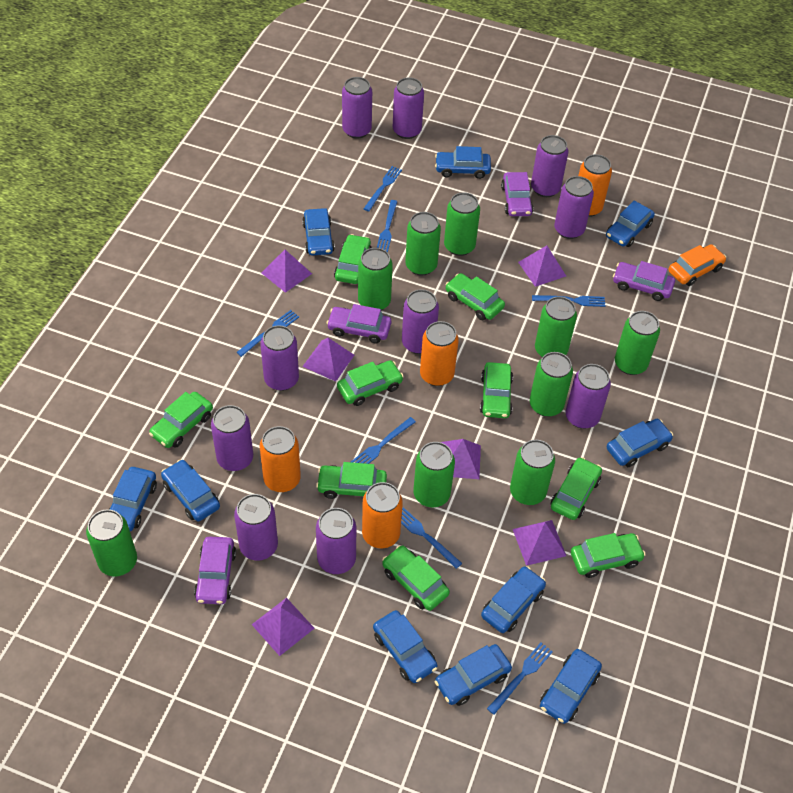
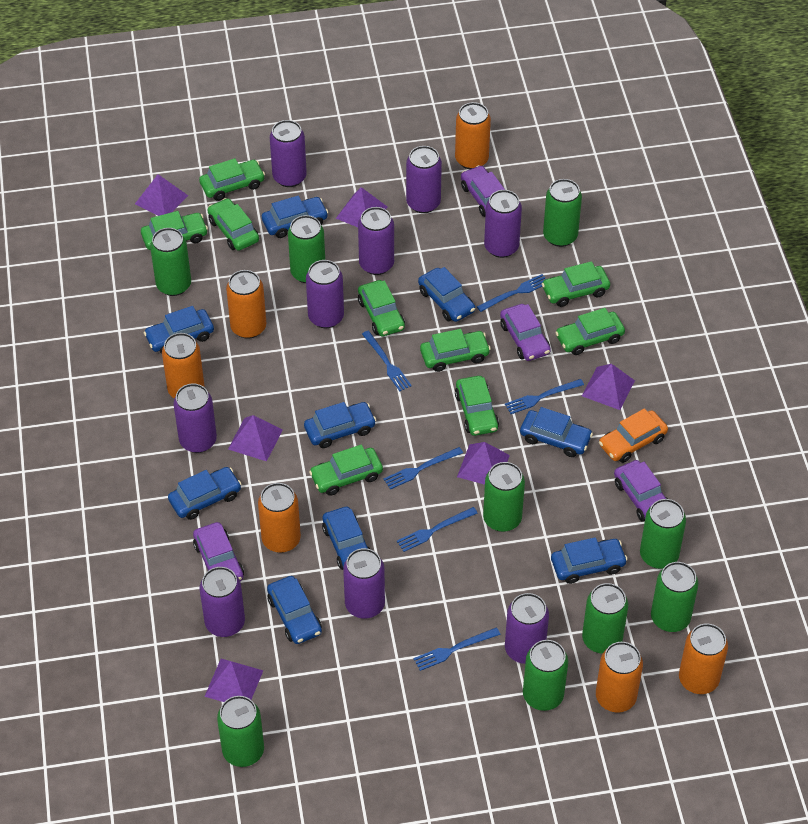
blue car: [108,467,157,532] [161,460,220,521] [302,208,335,256] [373,610,438,683] [435,146,491,179] [435,644,512,706] [481,566,546,633] [540,649,602,724] [606,201,655,247] [607,419,673,467] = 10 -> [144,306,214,354] [168,467,241,520] [262,196,328,238] [267,576,322,644] [304,402,376,448] [322,507,370,570] [418,267,475,322] [520,407,593,457] [551,537,628,584] = 9
blue fork: [236,310,299,357] [351,417,416,464] [363,166,402,211] [377,200,398,252] [401,507,462,569] [487,643,553,715] [532,295,605,307] = 7 -> [362,331,412,391] [384,447,463,489] [397,507,477,552] [414,627,501,671] [477,274,545,312] [505,379,584,414] = 6
orange can: [260,426,301,492] [362,482,403,548] [420,321,459,386] [578,154,612,217] = 4 -> [162,333,204,399] [226,270,266,339] [258,483,301,553] [455,102,491,169] [596,642,643,713] [679,624,728,694] = 6
purple can: [211,405,253,471] [234,494,278,560] [261,325,299,391] [316,508,356,574] [342,77,372,139] [393,77,424,139] [402,289,439,354] [531,135,568,197] [554,176,594,239] [565,364,611,429] = 10 -> [173,384,217,453] [200,567,245,637] [270,120,307,187] [306,260,344,328] [343,548,385,619] [358,207,394,275] [406,146,442,213] [484,190,522,258] [505,593,549,664] = 9

